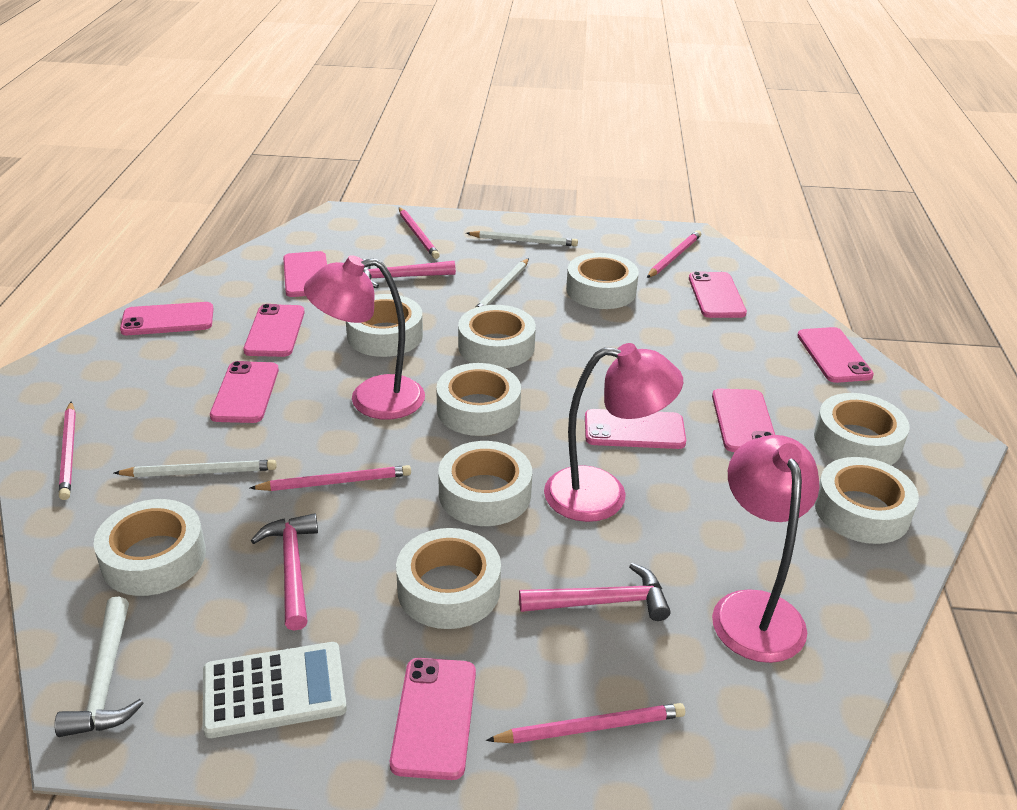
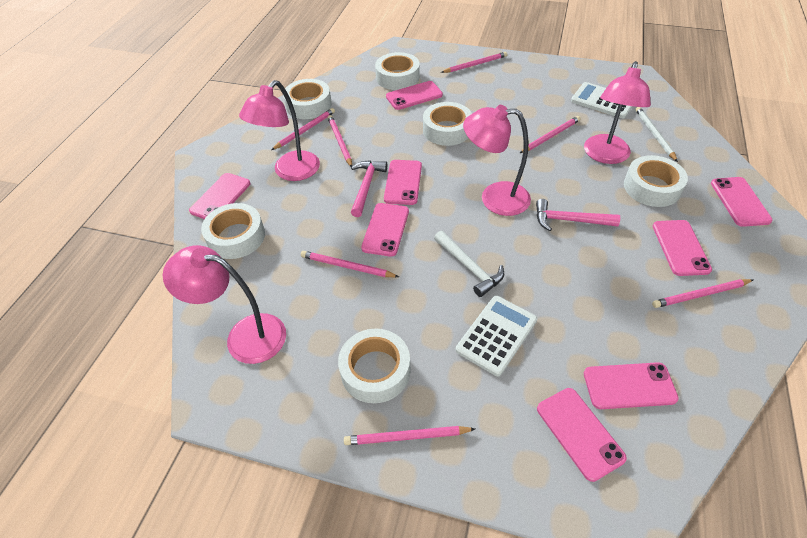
pink hammer: [251,513,318,630] [362,259,456,288] [519,563,671,621] = 3 -> [351,160,387,217] [536,199,620,231] = 2
pink lamp: [304,255,425,420] [544,343,683,522] [712,435,820,663] = 3 -> [163,245,286,364] [239,80,320,181] [463,105,531,216] [584,61,651,164] = 4
pink pencil: [59,402,76,500] [250,465,411,491] [399,207,440,259] [486,703,685,744] [647,230,701,278] = 5 -> [271,108,335,150] [301,251,399,277] [328,115,352,167] [344,426,475,445] [441,52,507,73] [520,116,581,153] [652,279,753,308] = 7
pink phone: [120,302,213,335] [210,361,279,423] [243,304,305,357] [283,251,327,297] [390,658,476,780] [585,409,686,449] [689,271,747,318] [712,389,775,452] [797,327,874,383] = 9 -> [189,173,250,219] [361,203,409,257] [384,160,422,205] [386,81,443,110] [537,388,627,482] [584,362,679,409] [653,220,712,276] [711,177,773,227] = 8
white calculator: [203,642,347,738] = 1 -> [456,296,537,376] [571,82,633,118] = 2
white pencil: [114,460,277,477] [466,231,578,246] [475,258,529,308] = 3 -> [635,107,678,162] = 1
white tape: [94,499,206,596] [346,294,423,357] [396,528,501,629] [436,363,521,436] [438,441,532,526] [458,305,536,368] [566,253,639,309] [814,393,909,465] [814,457,919,544] = 9 -> [201,203,265,259] [283,79,332,119] [338,329,411,403] [375,52,420,90] [423,102,472,146] [624,155,688,207] = 6

